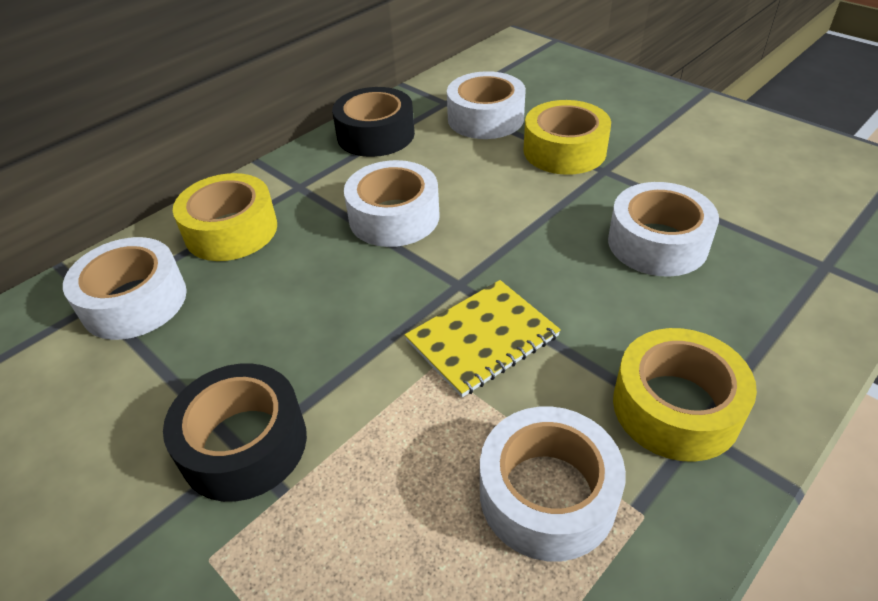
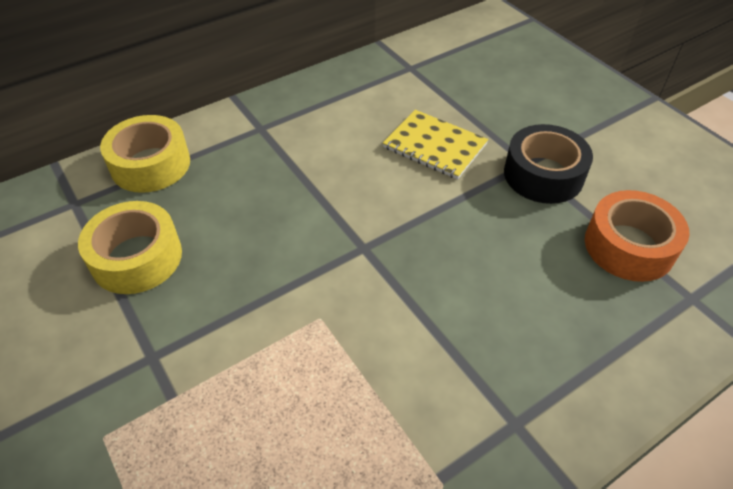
black tape: [163,363,307,502] [332,87,415,157] = 2 -> [504,124,593,204] = 1
orange tape: none = 0 -> [585,190,690,282] = 1
white tape: [63,237,187,340] [344,160,439,247] [447,71,526,139] [480,406,626,561] [608,182,719,277] = 5 -> none = 0
yellow tape: [173,173,277,261] [524,100,611,175] [613,328,757,462] = 3 -> [78,201,182,294] [100,115,190,193] = 2

